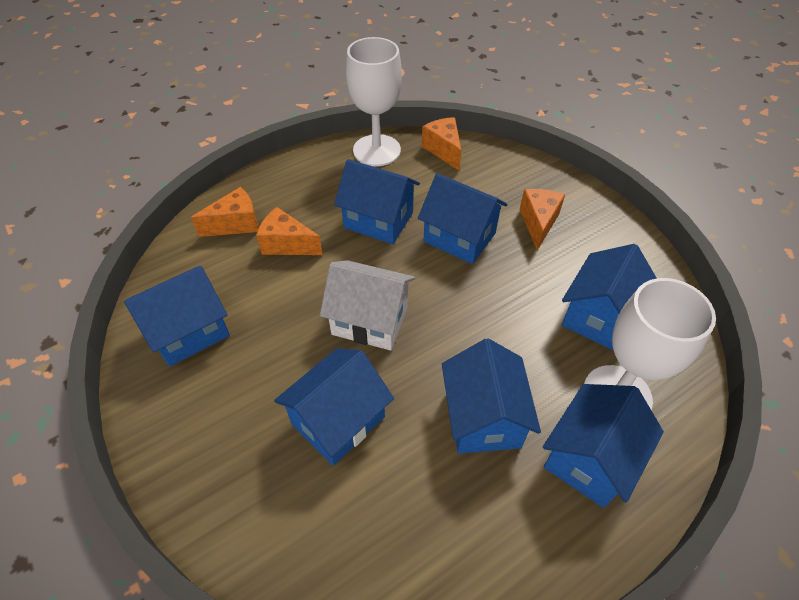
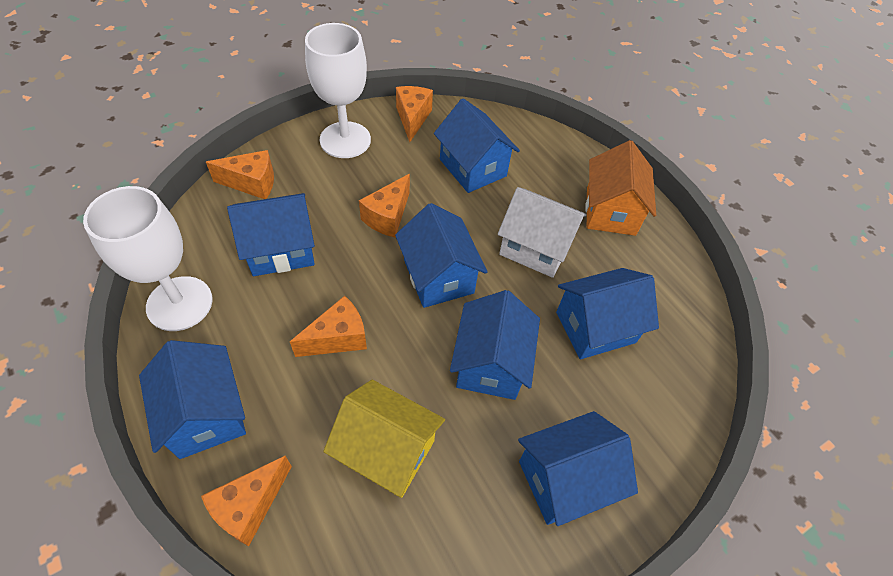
orange cheese: [191,187,258,237] [256,207,322,255] [422,117,461,170] [520,189,565,251] = 4 -> [201,456,292,546] [206,150,274,199] [290,296,367,357] [359,174,410,237] [396,86,433,142] = 5
orange house: none = 0 -> [585,140,656,236] = 1
yellow house: none = 0 -> [323,380,445,498] = 1

